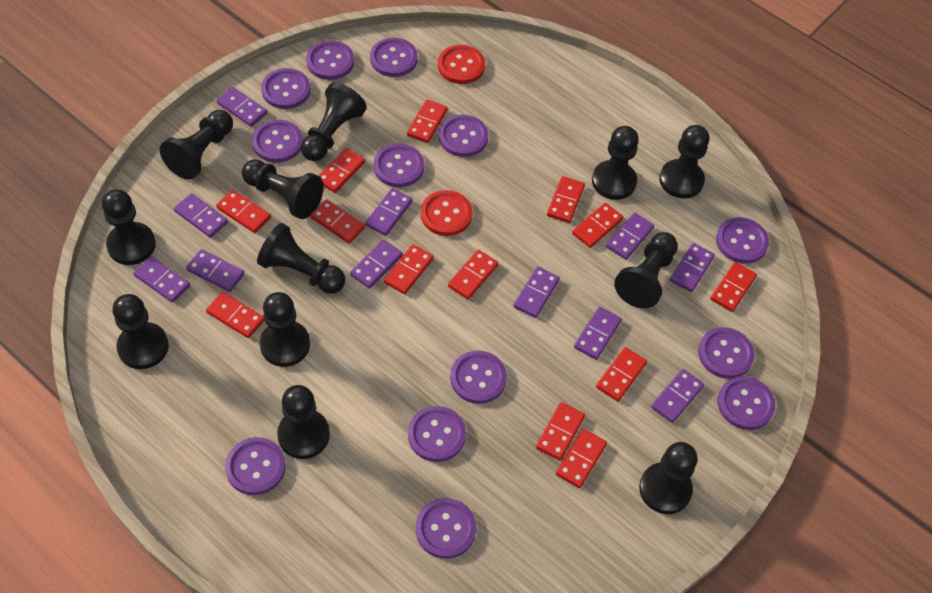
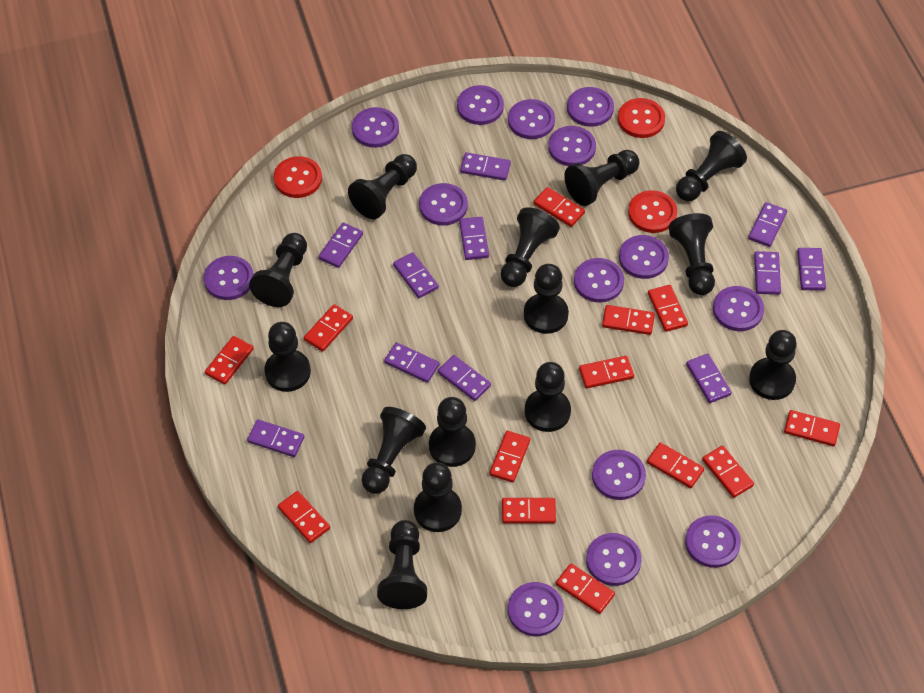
black pawn: [102,189,156,265] [113,294,169,369] [159,110,233,180] [242,159,324,219] [257,223,345,294] [260,292,310,367] [277,385,330,459] [301,83,367,161] [592,126,639,200] [614,232,678,309] [639,442,697,514] [659,125,709,199] = 12 -> [249,233,307,307] [265,322,311,392] [348,154,417,219] [362,407,426,494] [377,520,427,609] [414,462,462,532] [429,397,476,467] [501,207,560,287] [524,264,569,334] [524,362,571,432] [564,150,640,206] [668,213,715,295] [676,131,747,201] [749,330,797,400] = 14
purple button: [225,437,286,495] [252,120,303,163] [261,68,311,109] [306,40,354,80] [370,38,418,77] [374,144,424,187] [408,406,466,462] [416,498,476,559] [439,115,488,157] [450,351,507,404] [698,327,755,379] [716,217,769,264] [718,376,775,430] = 13 -> [203,256,254,300] [352,107,399,148] [419,183,468,226] [457,85,504,125] [508,99,555,139] [508,582,564,636] [548,126,596,166] [567,87,614,127] [574,258,624,302] [586,533,642,586] [592,450,646,500] [619,235,669,279] [685,515,741,568] [713,286,764,331] = 14
red button: [421,190,473,236] [438,45,485,84] = 2 -> [274,156,322,198] [618,98,665,138] [628,190,677,233] = 3

